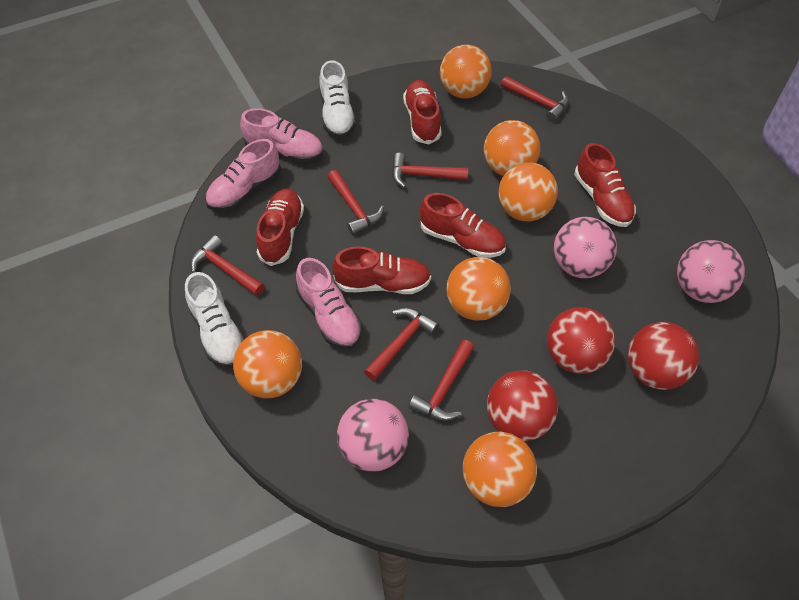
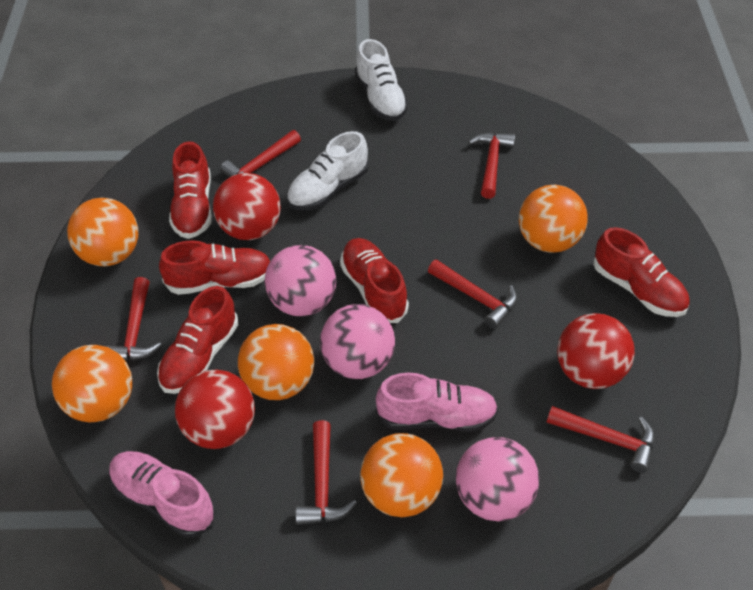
orange ball: [233,330,302,398] [440,45,492,98] [446,257,511,321] [463,432,537,507] [484,120,540,176] [499,162,558,222] = 6 -> [52,345,132,423] [67,197,138,266] [238,324,314,400] [360,433,443,517] [519,185,587,253] = 5
pink shoe: [205,139,281,211] [240,108,323,162] [296,258,362,349] = 3 -> [109,451,216,537] [376,373,498,432] = 2

